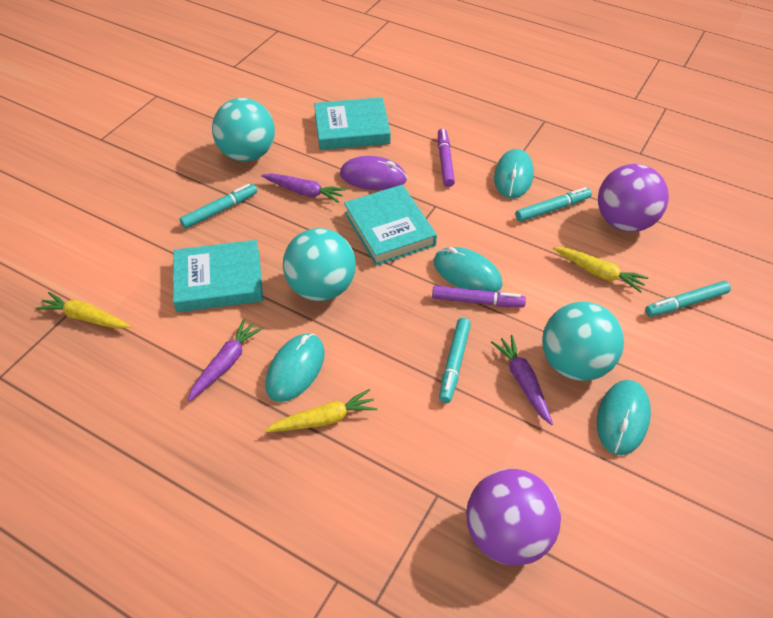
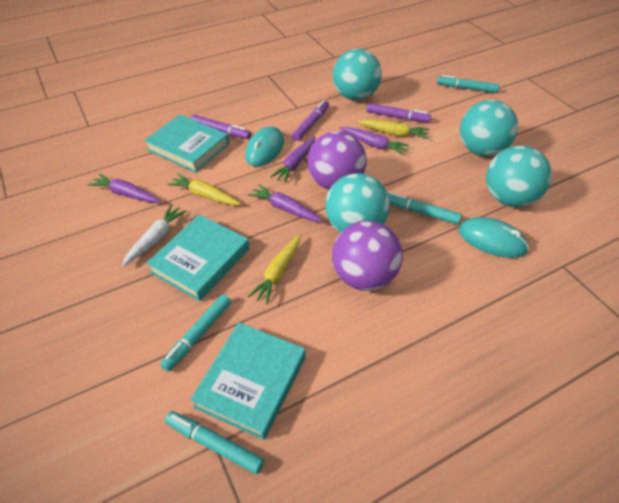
purple carrot: [188,319,263,401] [261,174,346,203] [491,335,553,425] = 3 -> [87,174,161,203] [248,184,323,222] [270,136,315,183] [340,127,410,155] = 4
purple marker: [432,285,526,307] [438,128,455,187] = 2 -> [191,115,251,139] [292,100,329,141] [367,103,431,123] = 3
purple mouse: [340,156,407,190] = 1 -> none = 0
turquoise ball: [212,98,275,162] [283,228,356,301] [542,302,624,381] = 3 -> [325,173,390,233] [333,49,382,100] [460,100,518,157] [486,145,552,207] = 4
turquoise mouse: [265,334,325,402] [433,247,502,292] [494,149,534,198] [597,380,651,456] = 4 -> [245,126,284,166] [459,217,529,258] = 2
white carrot: none = 0 -> [122,204,187,267] = 1

